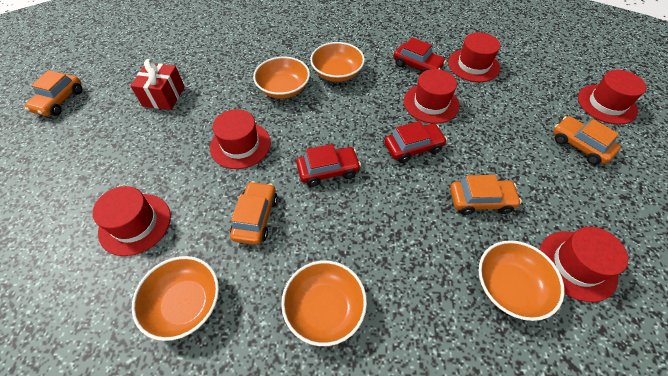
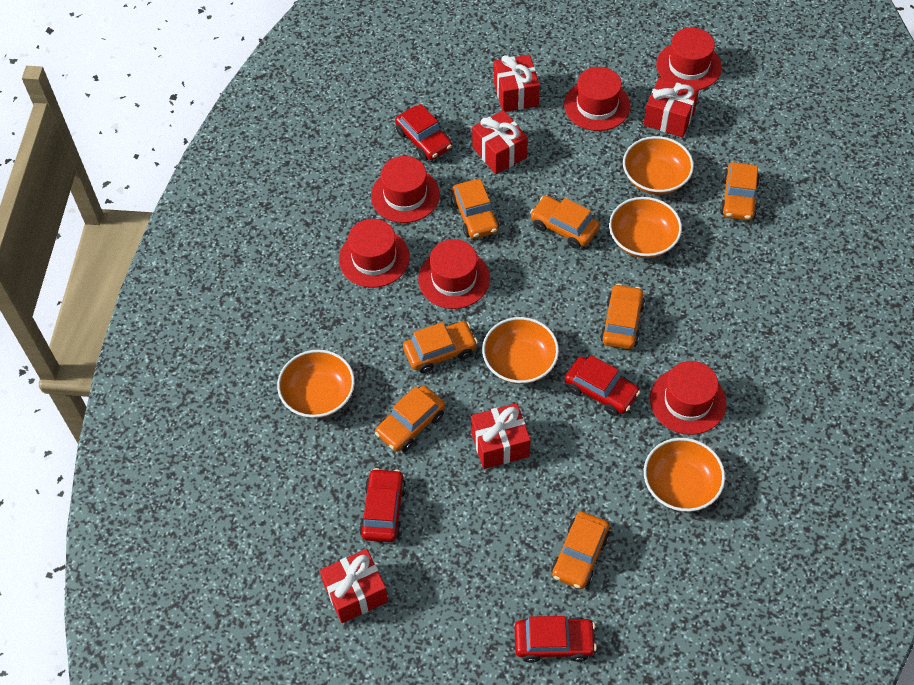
orange car: [25,70,82,116] [230,181,278,245] [450,175,522,215] [553,116,621,165] = 4 -> [375,386,445,452] [403,321,478,373] [451,179,500,239] [530,196,600,249] [551,512,610,589] [600,284,645,349] [720,162,760,221] = 7
red car: [296,144,361,187] [385,121,447,163] [394,37,446,73] = 3 -> [359,468,406,542] [395,104,452,161] [515,616,597,663] [565,355,640,416] = 4
red gift: [130,59,185,110] = 1 -> [320,549,388,623] [471,403,531,469] [472,110,528,174] [494,55,540,112] [643,78,699,138] = 5

